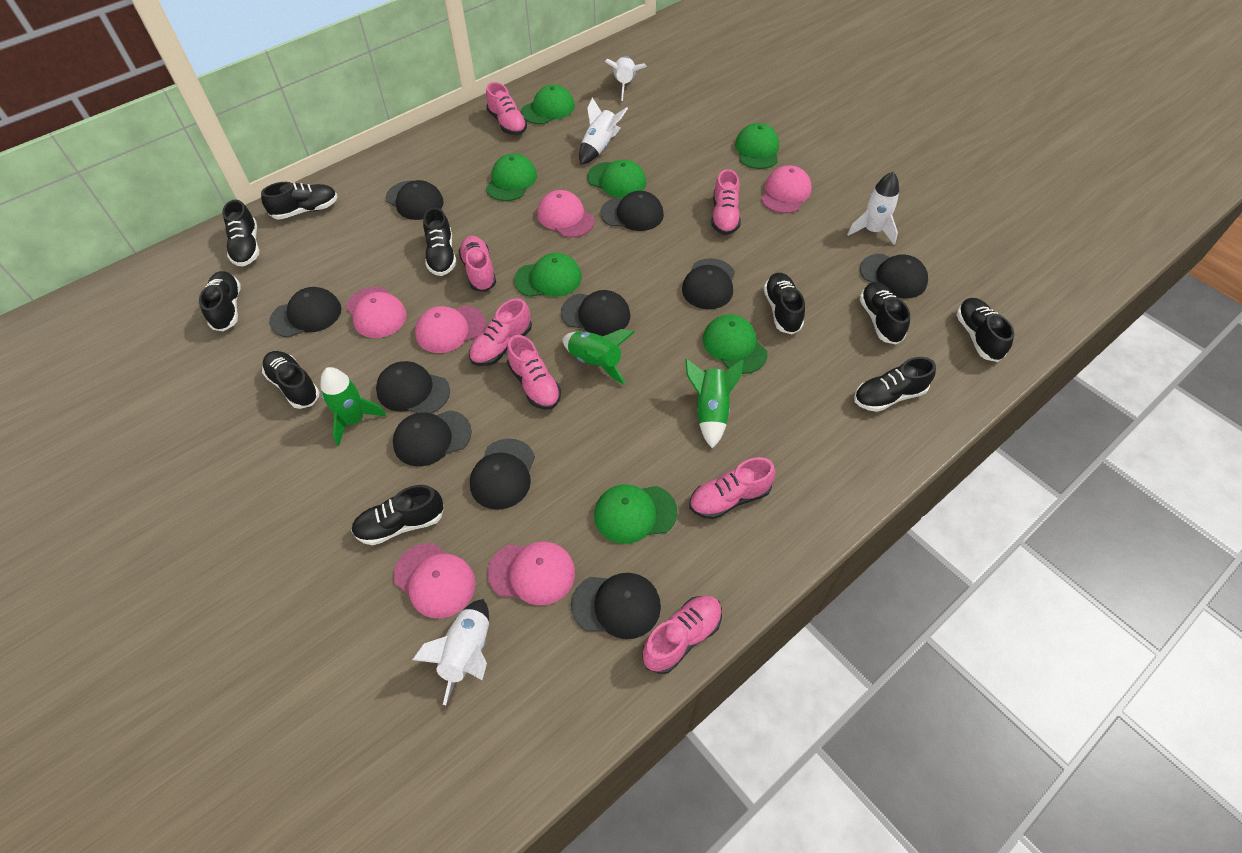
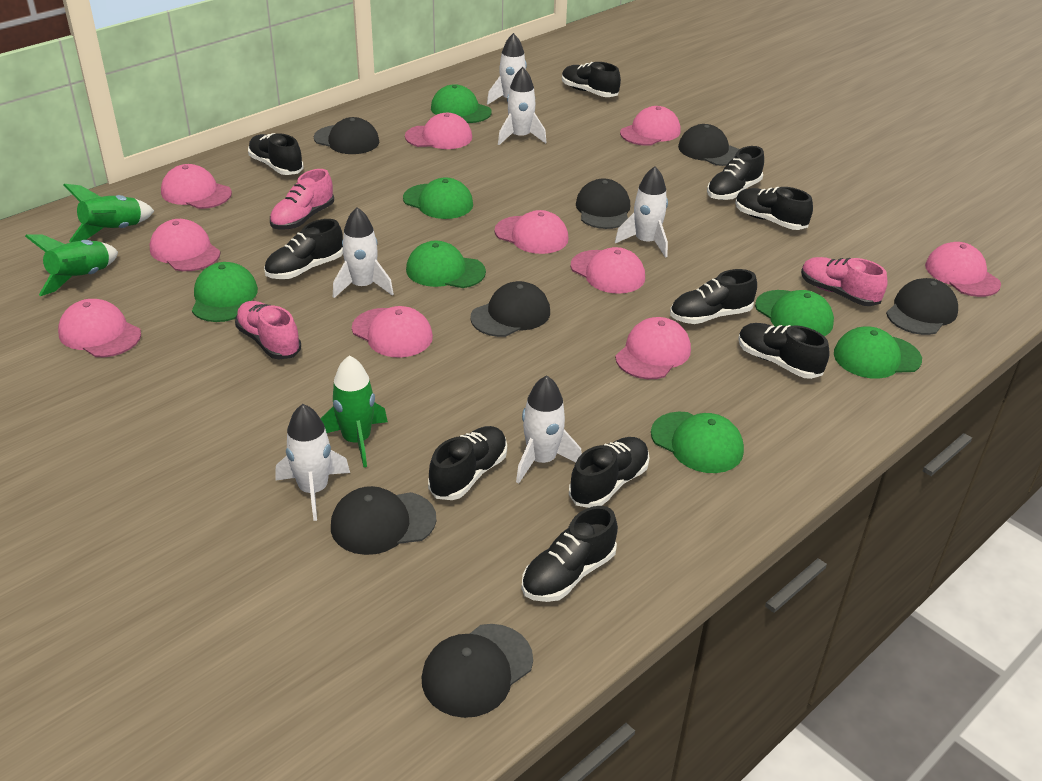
black cap: [269,287,341,338] [376,361,450,414] [386,180,444,220] [393,410,472,466] [470,439,535,510] [561,290,630,336] [571,573,661,639] [600,191,664,231] [682,258,735,309] [860,254,928,299] = 10 -> [314,117,379,154] [331,486,436,555] [422,624,533,718] [470,281,550,337] [576,178,630,229] [678,124,740,166] [886,278,958,335] = 7
pink cap: [346,287,407,338] [393,543,476,618] [415,305,486,353] [487,542,575,605] [537,190,595,238] [761,165,812,214] = 6 -> [58,299,141,357] [150,219,220,271] [161,164,232,209] [352,306,433,357] [405,113,472,149] [494,210,569,254] [571,247,645,294] [615,317,691,379] [620,106,681,146] [925,242,1001,297] = 10
pink shoe: [458,236,496,292] [469,298,532,366] [486,82,527,135] [507,335,561,410] [642,596,722,674] [689,457,775,519] [711,169,741,235] = 7 -> [235,301,301,359] [270,169,334,230] [801,257,887,306] = 3
white rocket: [412,599,489,705] [579,97,628,165] [605,56,647,101] [847,172,899,245] = 4 -> [276,404,350,521] [333,207,394,298] [487,33,527,105] [498,67,547,145] [516,375,582,483] [615,166,668,258] = 6

